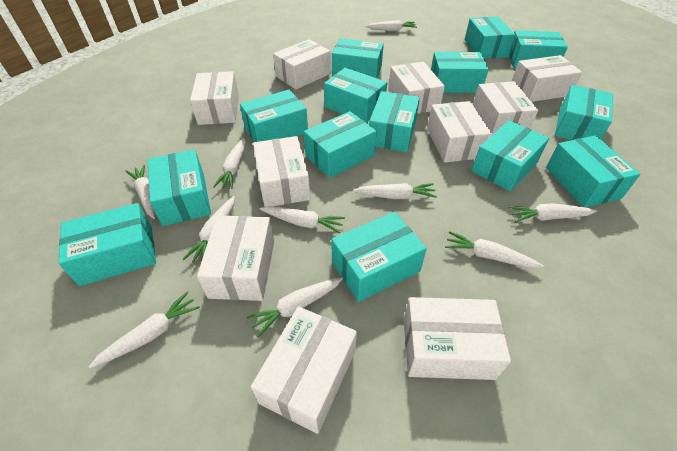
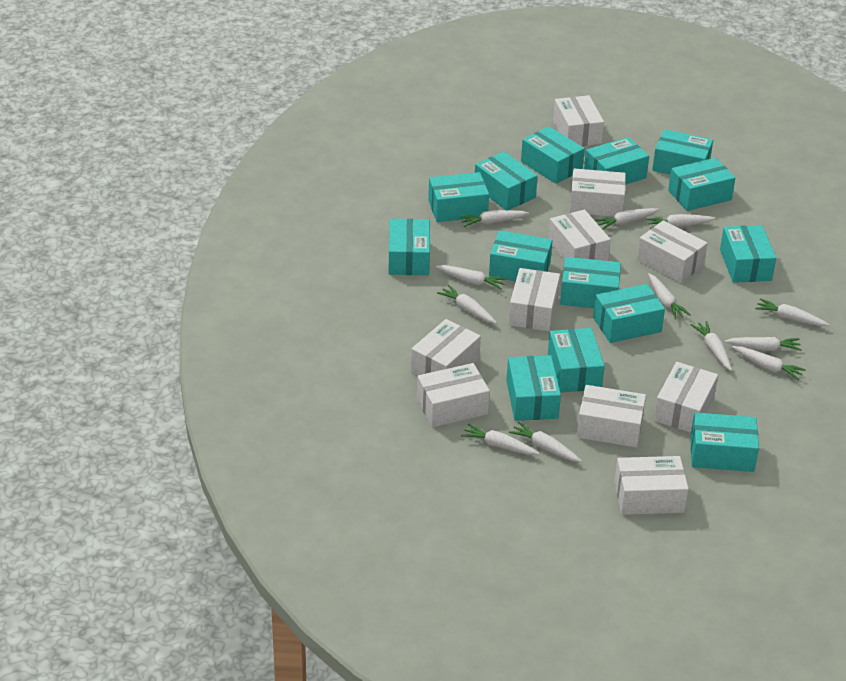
white carrot: [89,292,199,368] [126,164,155,219] [183,196,235,263] [213,138,246,189] [247,277,343,337] [260,206,345,233] [353,183,437,199] [365,20,417,31] [445,231,544,268] [509,203,597,222] = 10 -> [436,265,507,290] [437,285,497,324] [460,210,529,227] [461,424,540,455] [509,422,582,462] [594,208,659,230] [646,214,716,229] [648,274,691,319] [691,321,732,371] [725,337,802,351] [732,346,806,380] [755,298,830,326] = 12

